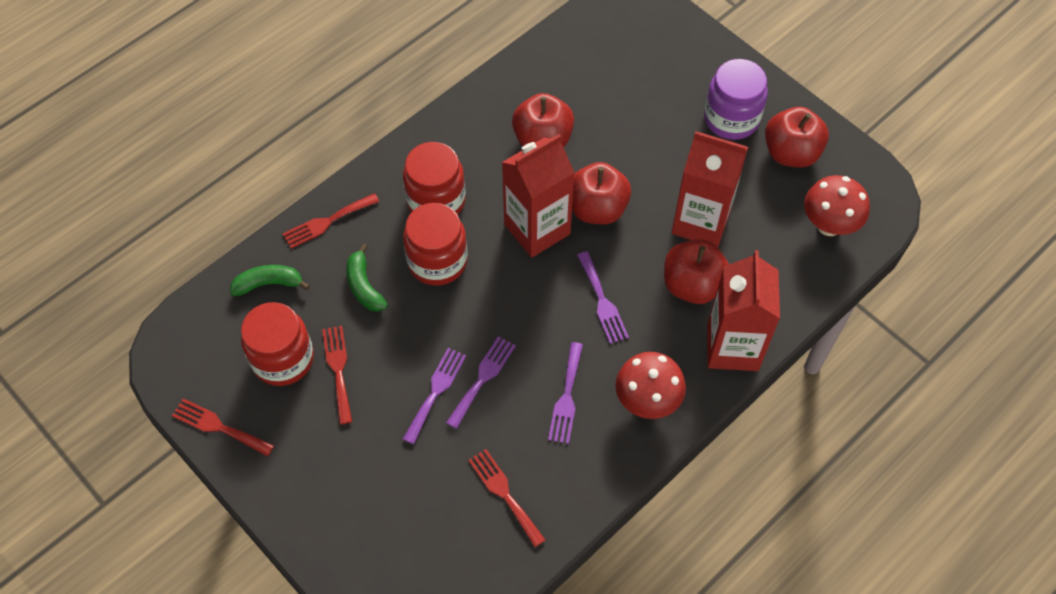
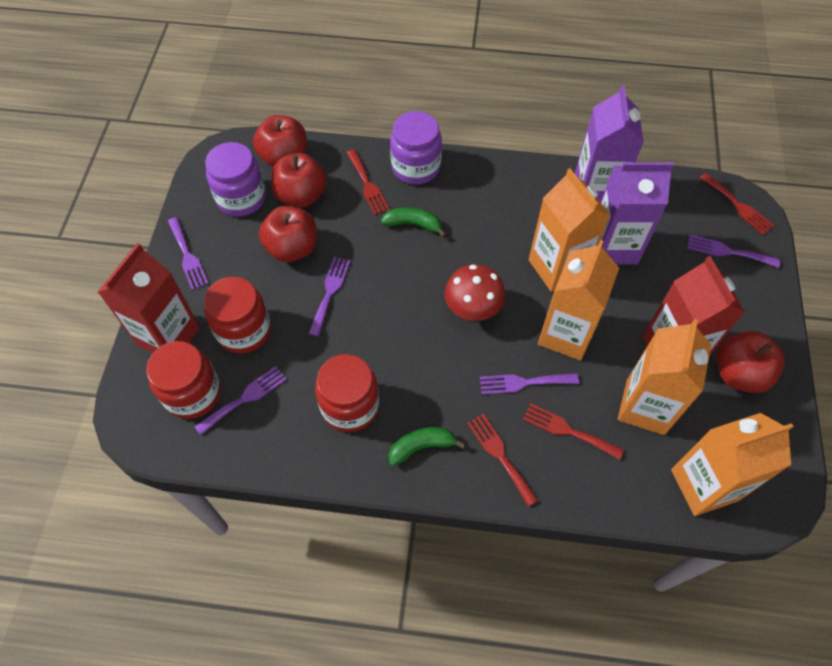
orange carton: none = 0 -> [529,168,610,292] [538,240,619,360] [618,319,711,435] [671,413,794,516] = 4
purple carton: none = 0 -> [575,85,644,202] [601,162,674,265] = 2
purple fork: [403,348,466,444] [446,336,516,429] [548,342,583,444] [577,252,629,344] = 4 -> [168,217,209,290] [195,366,287,435] [308,257,351,336] [480,373,579,395] [687,234,780,268] = 5
purple jar: [704,59,768,140] = 1 -> [205,142,266,216] [390,111,442,185] = 2
red carton: [502,134,575,258] [672,131,748,248] [708,250,780,371] = 3 -> [98,243,200,353] [643,256,745,355] = 2
red mushroom: [615,352,686,419] [804,175,870,236] = 2 -> [445,264,506,321] = 1

